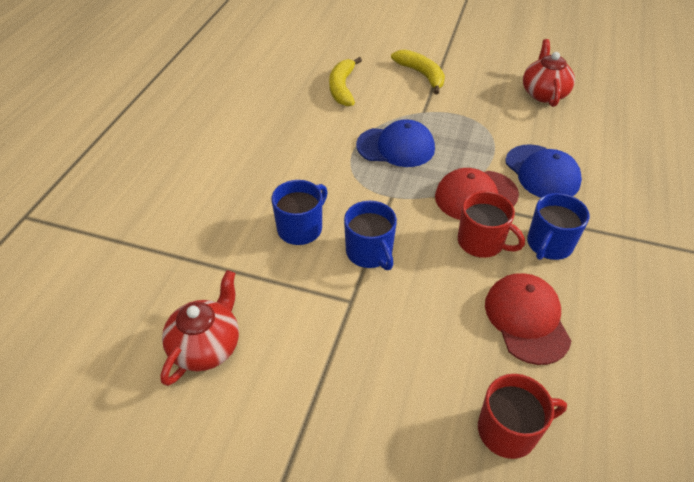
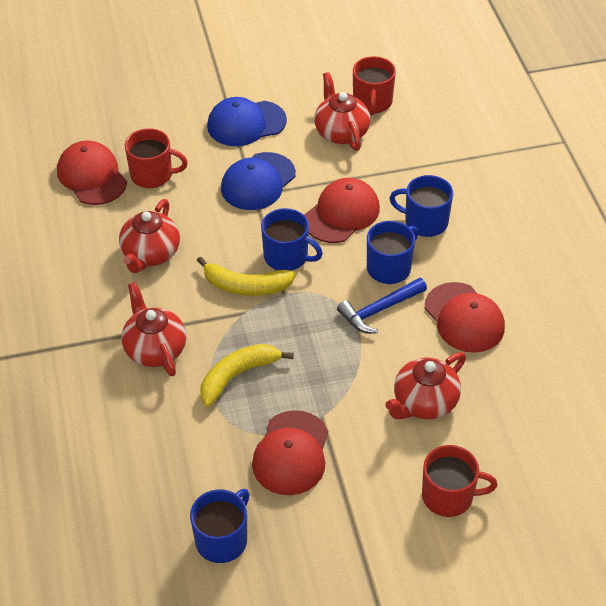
blue hammer: none = 0 -> [337,278,427,334] = 1
blue mug: [272,180,328,245] [344,201,397,270] [527,193,589,260] = 3 -> [190,489,250,563] [261,208,323,270] [367,221,418,284] [390,175,453,237] = 4
red cap: [435,168,519,220] [485,273,571,365] = 2 -> [57,141,127,205] [252,410,328,495] [304,178,380,243] [425,282,505,353] = 4
red mug: [458,191,525,258] [478,374,567,459] = 2 -> [125,128,188,188] [353,56,396,115] [422,445,497,517] = 3
red teapot: [160,270,239,386] [523,39,575,107] = 2 -> [119,199,180,273] [122,282,186,376] [314,72,370,151] [385,352,466,419] = 4

